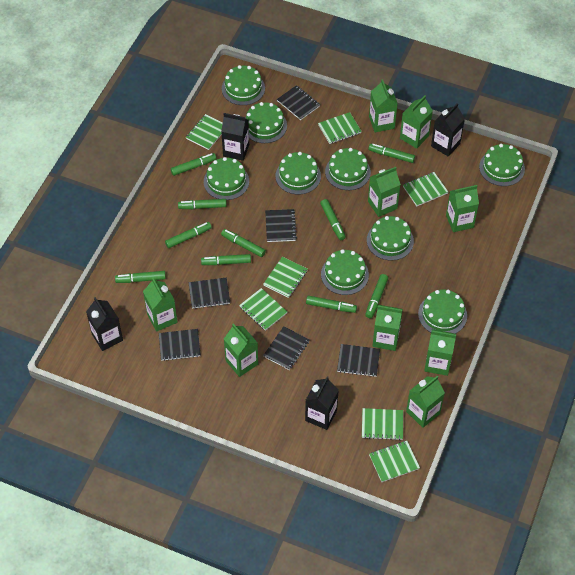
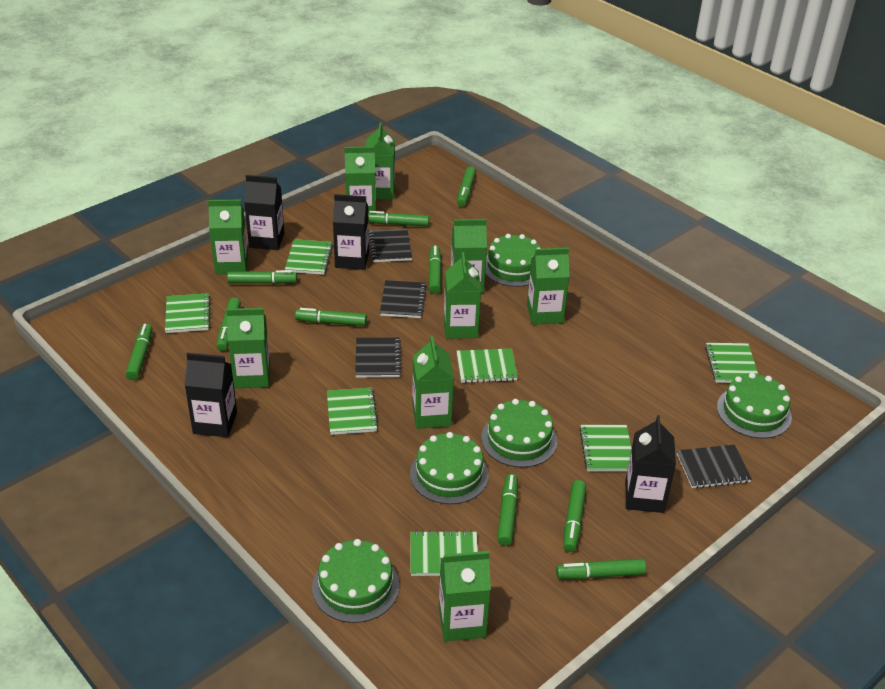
black notebook: [159,329,201,361] [189,278,230,309] [263,326,310,370] [265,209,297,242] [277,85,320,120] [337,344,380,377] = 6 -> [355,337,402,378] [369,229,412,262] [380,280,427,318] [677,445,752,489] = 4
green cake: [204,157,249,200] [222,65,265,105] [245,102,287,143] [275,152,321,195] [321,249,369,295] [325,148,371,190] [367,216,414,261] [418,289,467,334] [479,144,525,186] = 9 -> [312,539,399,623] [410,432,489,504] [481,399,557,468] [485,234,541,287] [717,373,792,438] = 5

